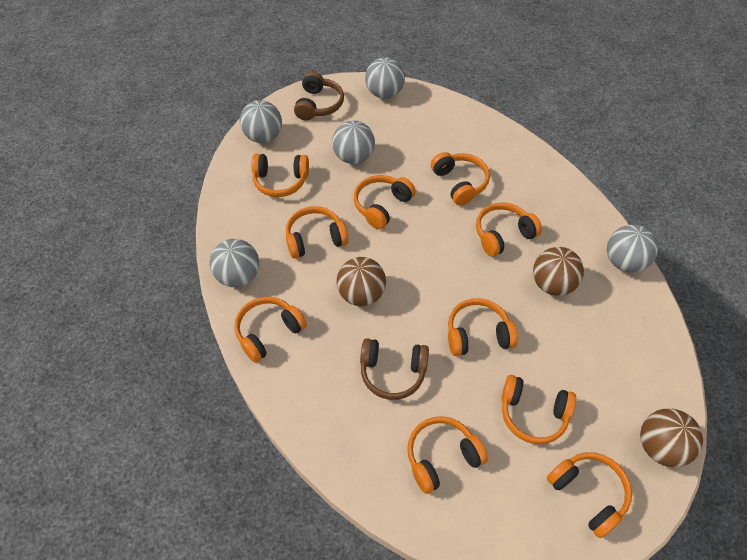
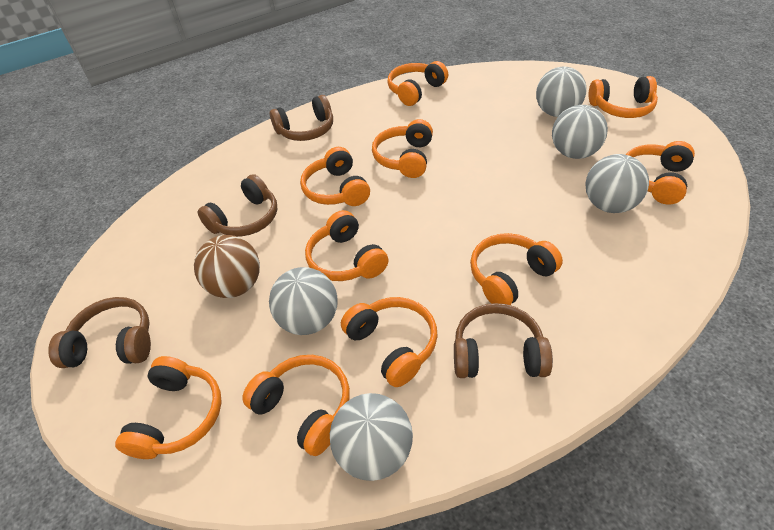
brown ball: [337,257,386,306] [533,247,584,296] [640,408,703,467] = 3 -> [194,235,260,298] = 1
brown headphones: [294,72,344,120] [360,338,429,400] = 2 -> [48,297,151,368] [197,174,278,236] [270,95,333,141] [454,303,553,378] = 4

